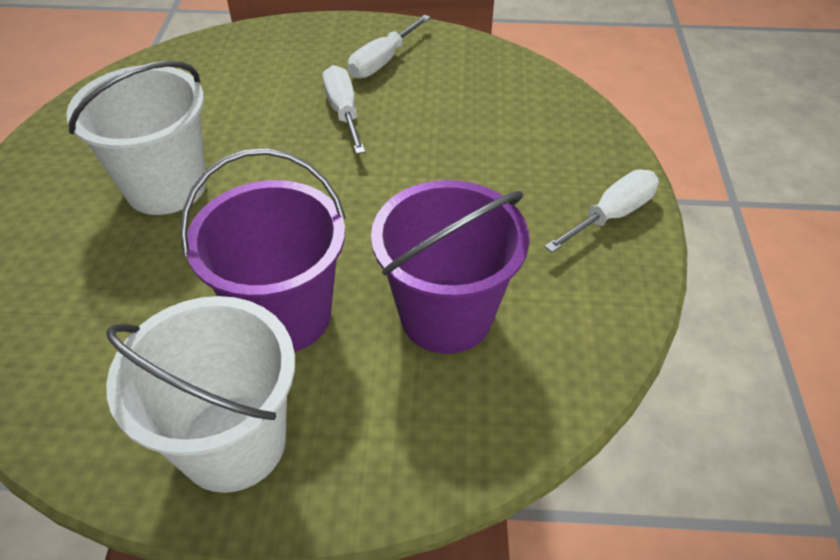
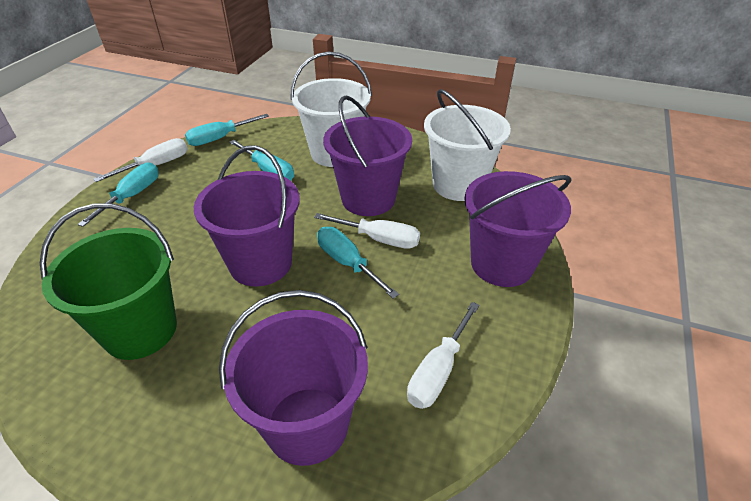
green bucket: none = 0 -> [40,203,177,360] = 1
purple bucket: [180,148,346,352] [371,180,530,354] = 2 -> [194,145,300,287] [219,290,368,466] [323,95,412,216] [464,171,571,287] = 4
turquoise screwdriver: none = 0 -> [77,162,159,227] [185,114,269,146] [229,140,294,181] [317,227,399,299] = 4

